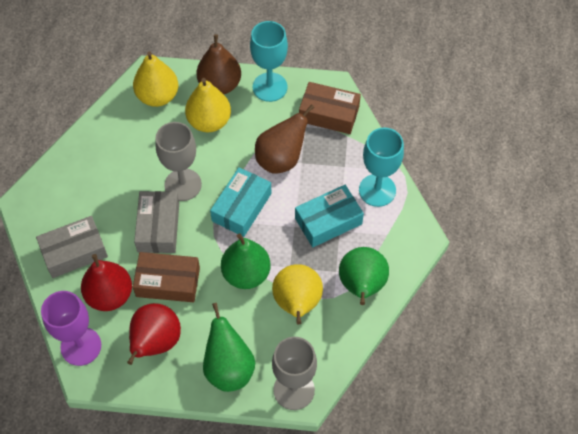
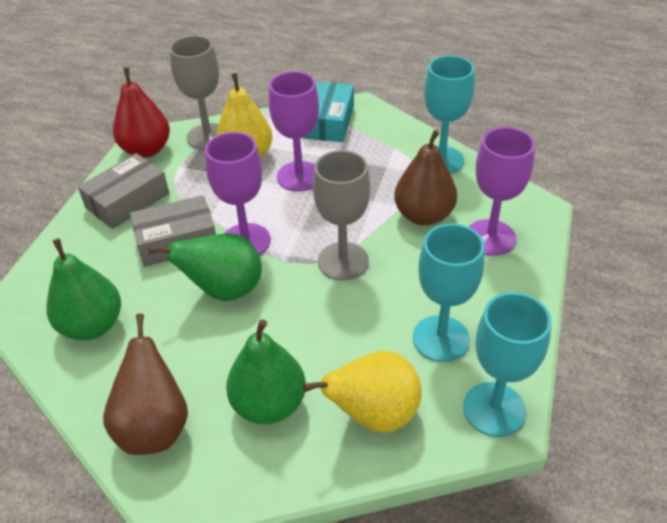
brown box: [133,252,200,302] [299,82,361,134] = 2 -> none = 0
purple goblet: [41,291,101,366] = 1 -> [205,132,271,255] [269,71,319,192] [469,127,535,256] = 3
red pear: [81,254,132,311] [127,303,181,365] = 2 -> [113,67,170,158] = 1
turquoise box: [210,167,272,237] [295,185,364,247] = 2 -> [303,82,354,142] = 1
turquoise goblet: [250,21,288,102] [359,128,404,207] = 2 -> [413,224,485,362] [424,56,475,174] [463,292,552,437] = 3
yellow pear: [133,51,178,107] [185,78,231,132] [272,264,323,324] = 3 -> [216,73,272,159] [303,351,422,433] = 2

